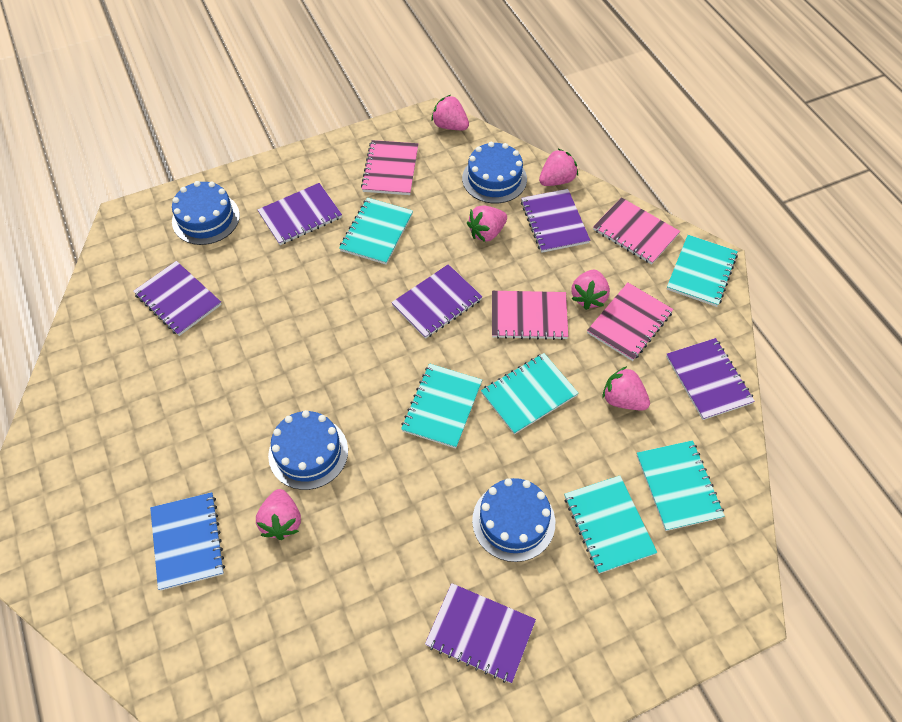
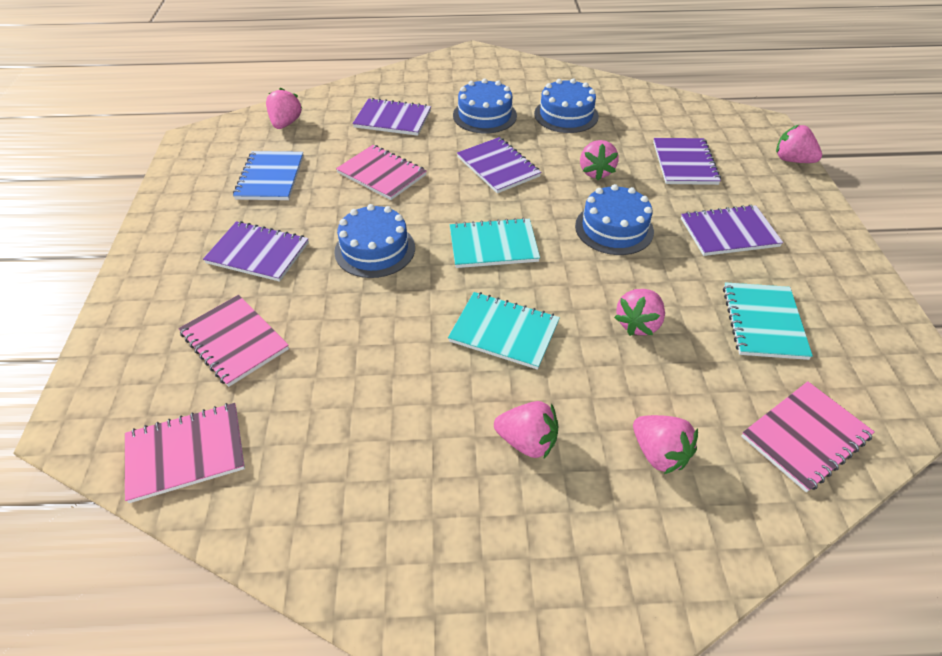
purple notebook: [133,261,222,336] [258,183,342,245] [391,264,483,339] [425,583,536,683] [521,189,590,253] [666,338,755,420] = 6 -> [203,221,309,282] [352,98,431,136] [457,137,541,193] [653,138,721,185] [681,205,783,256] = 5
turquoise notebook: [339,198,413,265] [401,363,482,449] [481,353,579,435] [564,476,657,574] [636,440,725,531] [667,235,738,307] = 6 -> [448,292,560,370] [450,218,540,268] [723,282,813,360] = 3

